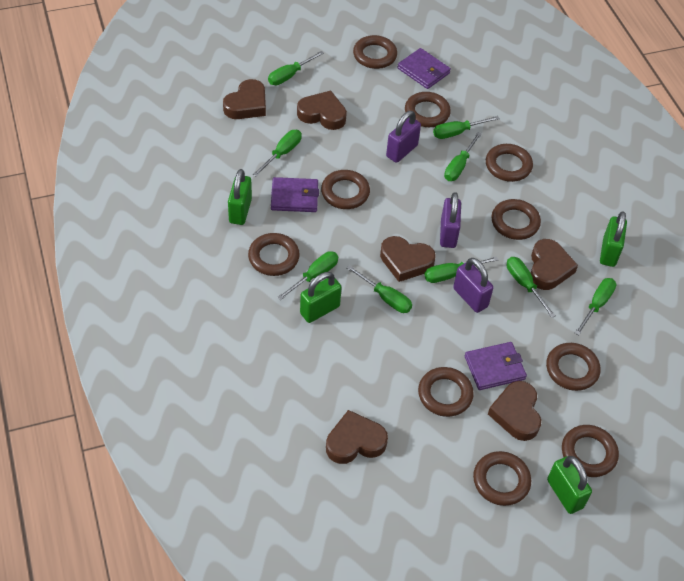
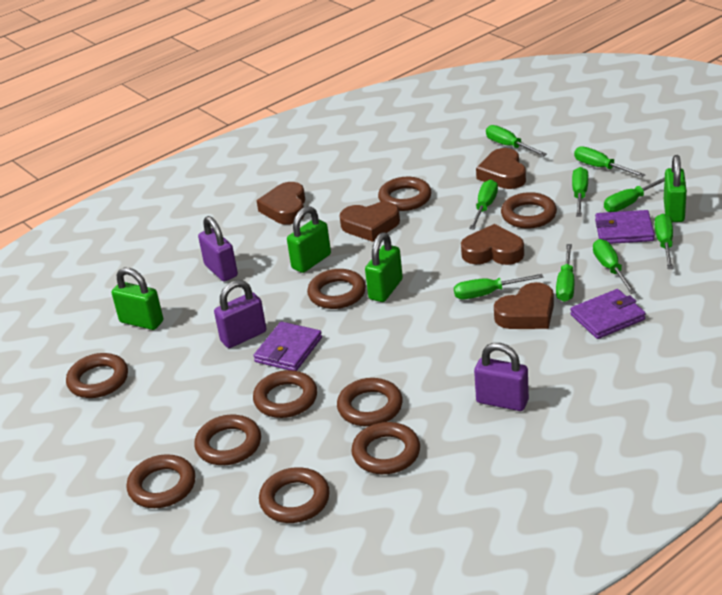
brown heart: [223,79,266,119] [297,91,347,130] [326,410,388,464] [380,236,436,282] [488,381,541,441] [531,239,578,290] = 6 -> [256,182,305,225] [340,202,400,242] [461,224,524,265] [476,148,526,189] [494,282,554,329] = 5

